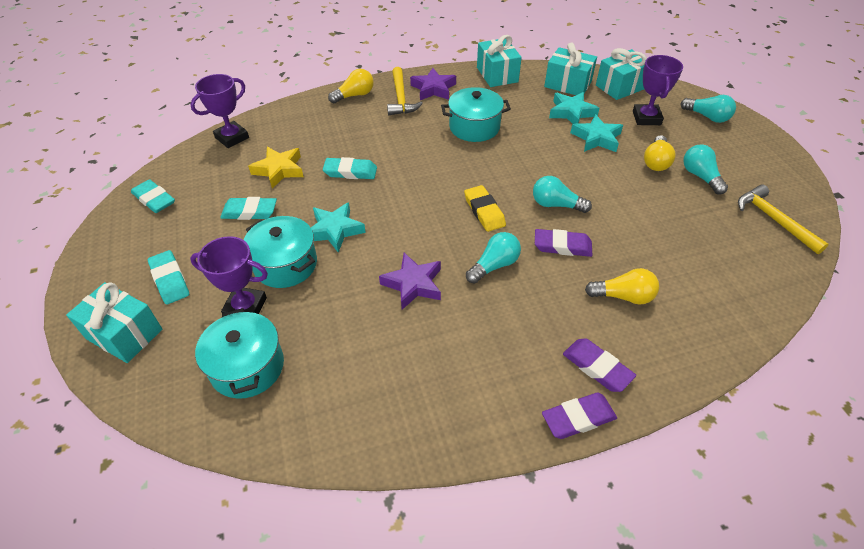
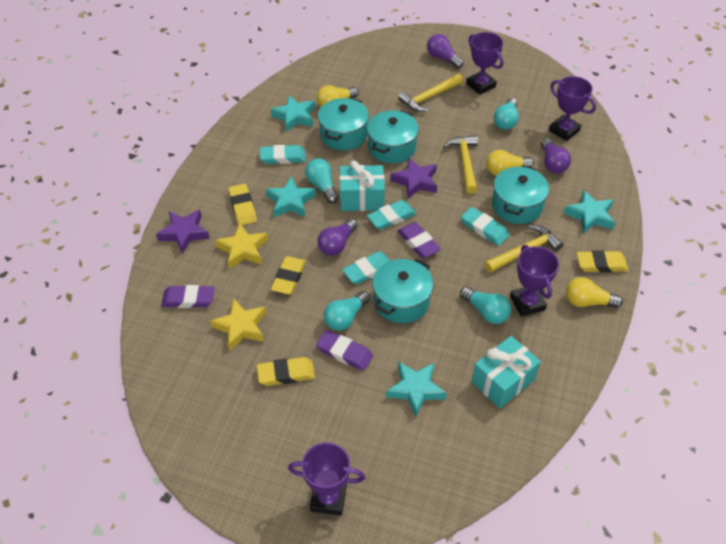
purple light bulb: none = 0 -> [318,219,358,256] [427,34,464,69] [541,138,571,173] = 3
purple trophy: [190,74,249,148] [190,236,268,314] [633,55,683,125] = 3 -> [288,442,365,515] [466,32,503,95] [510,245,559,317] [549,76,596,141] = 4
turquoise gift: [66,282,162,363] [477,35,522,87] [544,42,597,95] [596,48,647,100] = 4 -> [340,160,385,211] [472,336,541,408] = 2
turquoise pot: [195,308,284,399] [244,216,317,288] [441,87,511,142] = 3 -> [318,98,369,150] [367,110,419,163] [372,259,433,323] [492,165,549,224] = 4
turquoise star: [311,202,366,253] [549,92,599,124] [570,114,623,152] = 3 -> [266,176,316,217] [271,95,315,132] [386,361,447,417] [564,190,615,233] = 4
yellow eraser: [464,185,506,232] = 1 -> [228,184,257,225] [257,357,315,386] [271,256,306,294] [577,250,628,273] = 4
yellow hammer: [387,67,423,115] [738,184,829,254] = 2 -> [398,74,463,112] [443,135,478,194] [485,225,563,273] = 3
yellow star: [248,147,303,189] = 1 -> [210,298,266,351] [215,223,268,269] = 2

